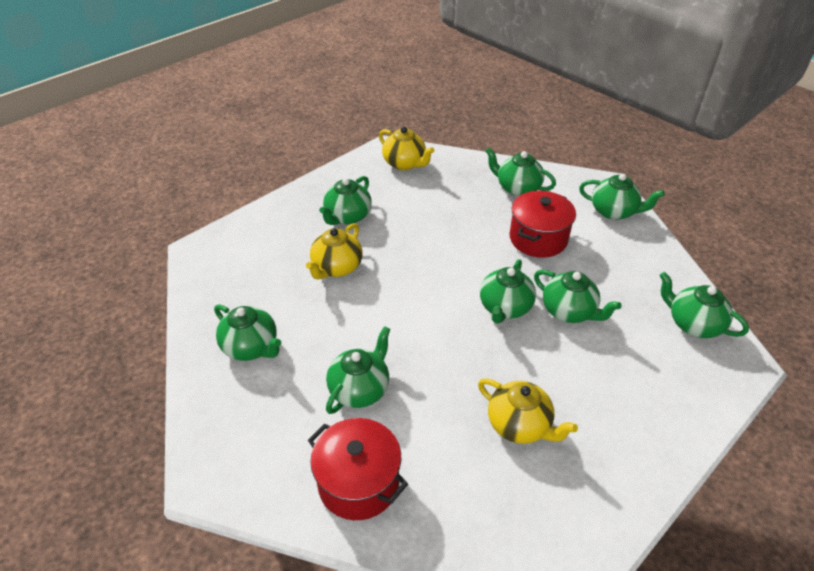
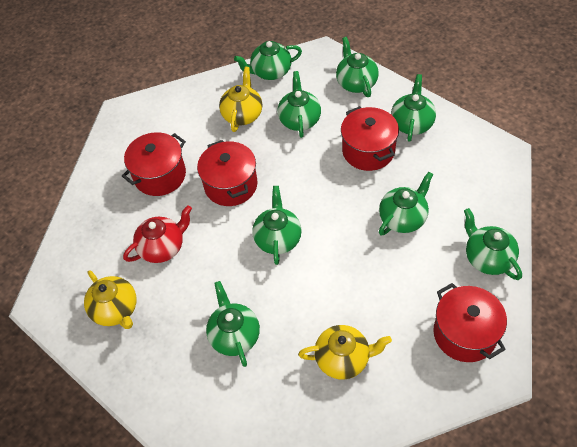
red pot: [308,418,408,520] [510,191,576,258] = 2 -> [122,132,186,196] [197,140,258,206] [341,106,399,171] [433,283,507,362] = 4
red teapot: none = 0 -> [123,205,192,263] = 1

